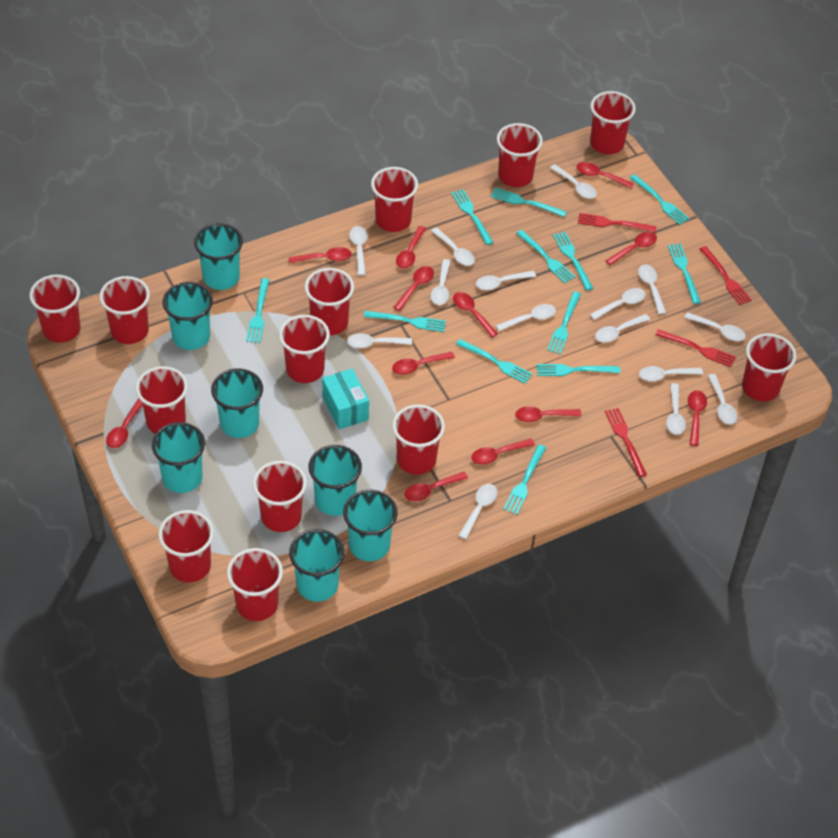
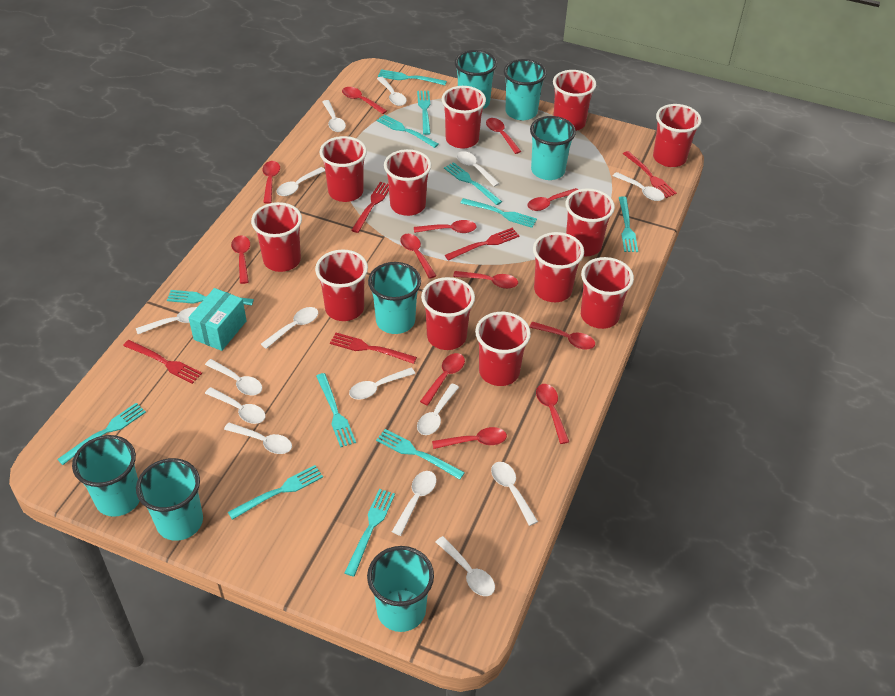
red cup: [29,275,81,343] [100,276,150,344] [136,366,188,434] [158,510,214,582] [227,548,283,621] [253,461,307,532] [279,315,330,383] [305,268,354,335] [371,167,418,232] [392,404,445,475] [497,123,543,187] [590,91,636,154] [742,333,796,401] = 13 -> [251,202,302,272] [315,249,368,321] [320,136,367,202] [384,149,431,216] [421,277,475,350] [442,86,486,149] [475,312,531,386] [533,232,584,302] [553,70,596,131] [565,188,615,256] [581,257,634,329] [653,104,701,167] = 12
red fork: [578,213,657,232] [605,408,647,477] [655,329,736,367] [700,246,752,305] = 4 -> [123,340,202,384] [330,333,417,364] [351,182,389,233] [445,228,520,261] [623,151,677,198] = 5

